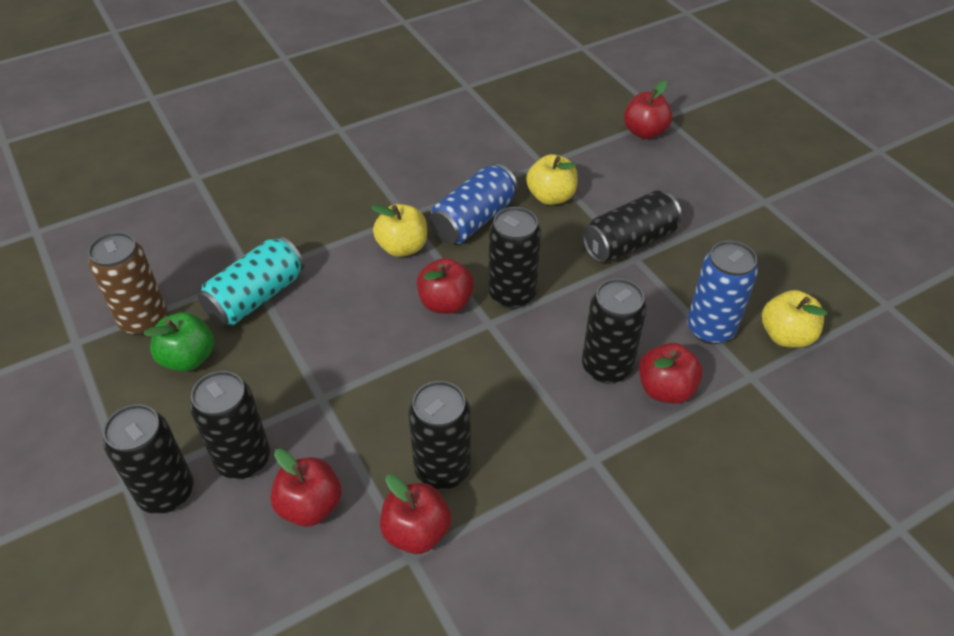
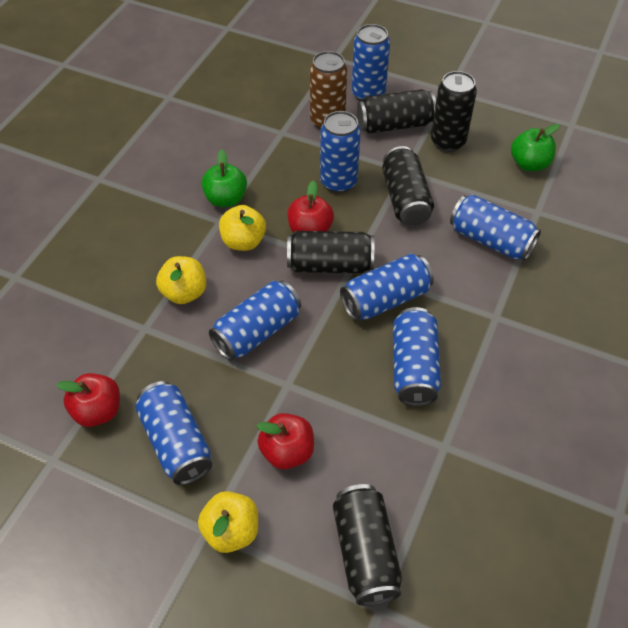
black can: [103,404,194,514] [190,371,270,479] [408,381,471,490] [488,207,541,309] [582,190,682,263] [582,278,647,384] = 6 -> [287,231,374,273] [333,484,402,606] [357,89,436,134] [382,146,434,226] [431,71,477,152] = 5
blue can: [429,164,518,244] [687,241,758,344] = 2 -> [135,381,212,485] [209,281,301,361] [320,111,361,193] [340,254,434,321] [352,24,390,101] [393,307,441,406] [450,194,541,261] = 7
green apple: [144,312,214,371] = 1 -> [201,149,247,207] [511,124,559,171] = 2
red apple: [271,449,342,527] [380,474,452,554] [417,258,474,314] [624,80,672,139] [639,343,703,404] = 5 -> [57,373,120,427] [257,413,314,469] [287,180,334,233] = 3
turquoise can: [198,236,304,326] = 1 -> none = 0

